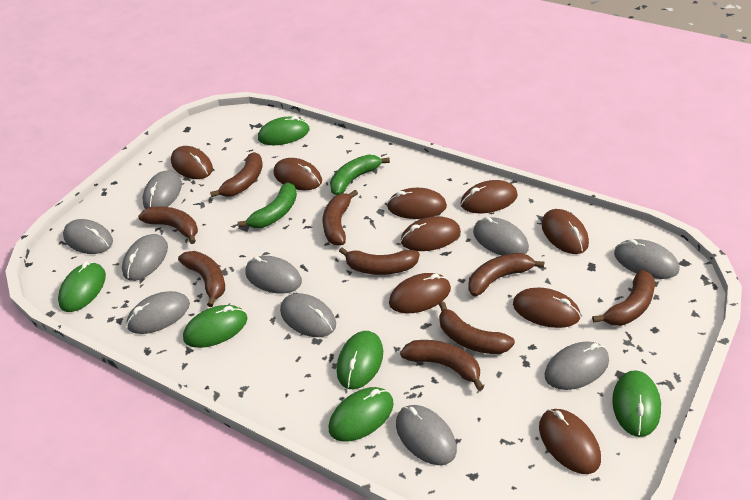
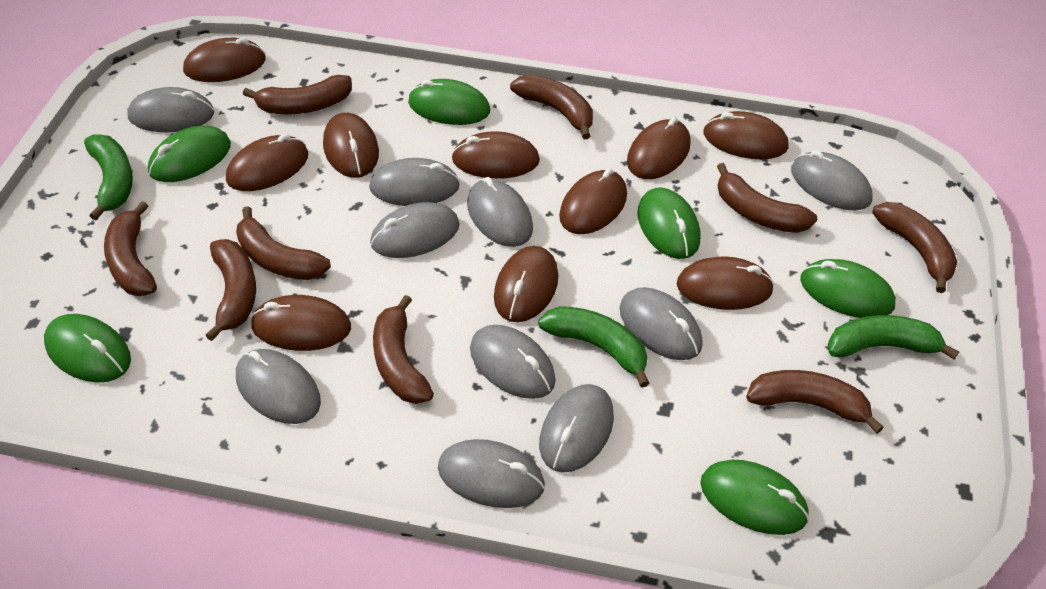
brown mouse: [171,146,213,179] [274,158,322,190] [387,188,447,219] [389,273,451,313] [401,216,461,251] [460,180,518,213] [513,288,581,328] [539,409,601,474] [541,209,589,254] = 9 -> [183,38,266,82] [226,134,308,191] [250,295,351,351] [323,113,379,178] [451,131,540,179] [494,246,558,322] [559,168,627,234] [627,117,691,179] [677,257,774,310] [704,111,788,159] = 10
green banana: [238,182,297,228] [330,155,390,196] = 2 -> [84,134,133,220] [538,306,650,388] [828,315,959,360] = 3

